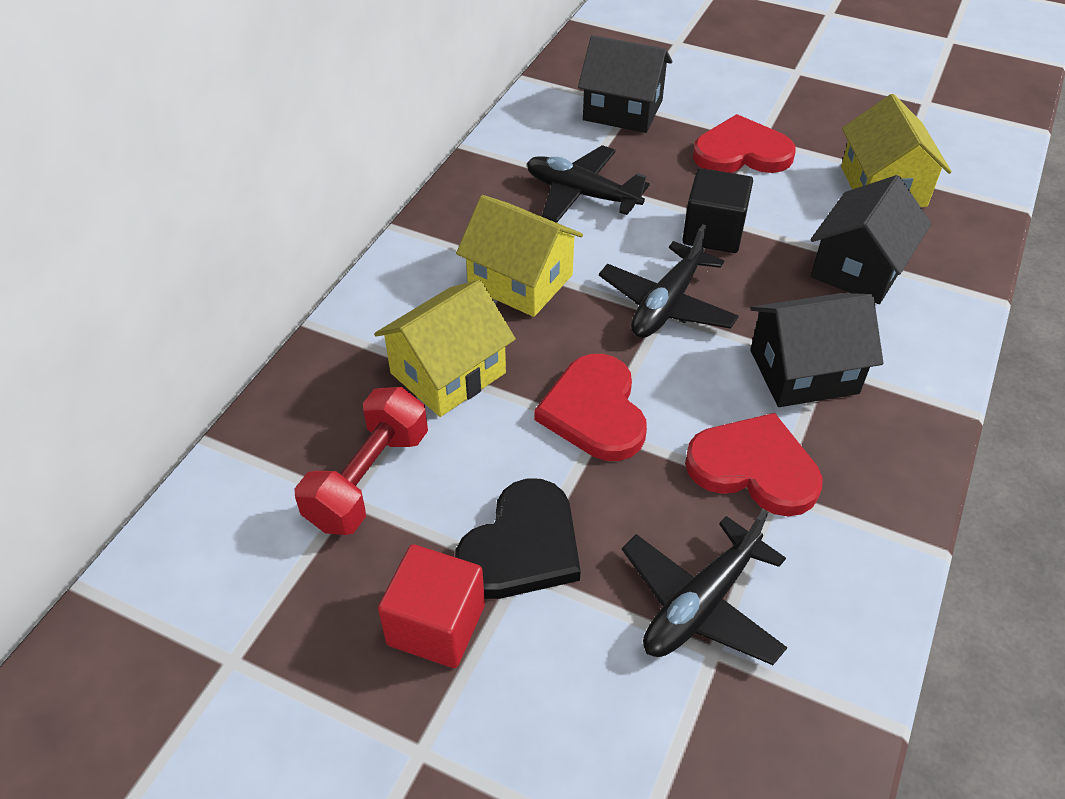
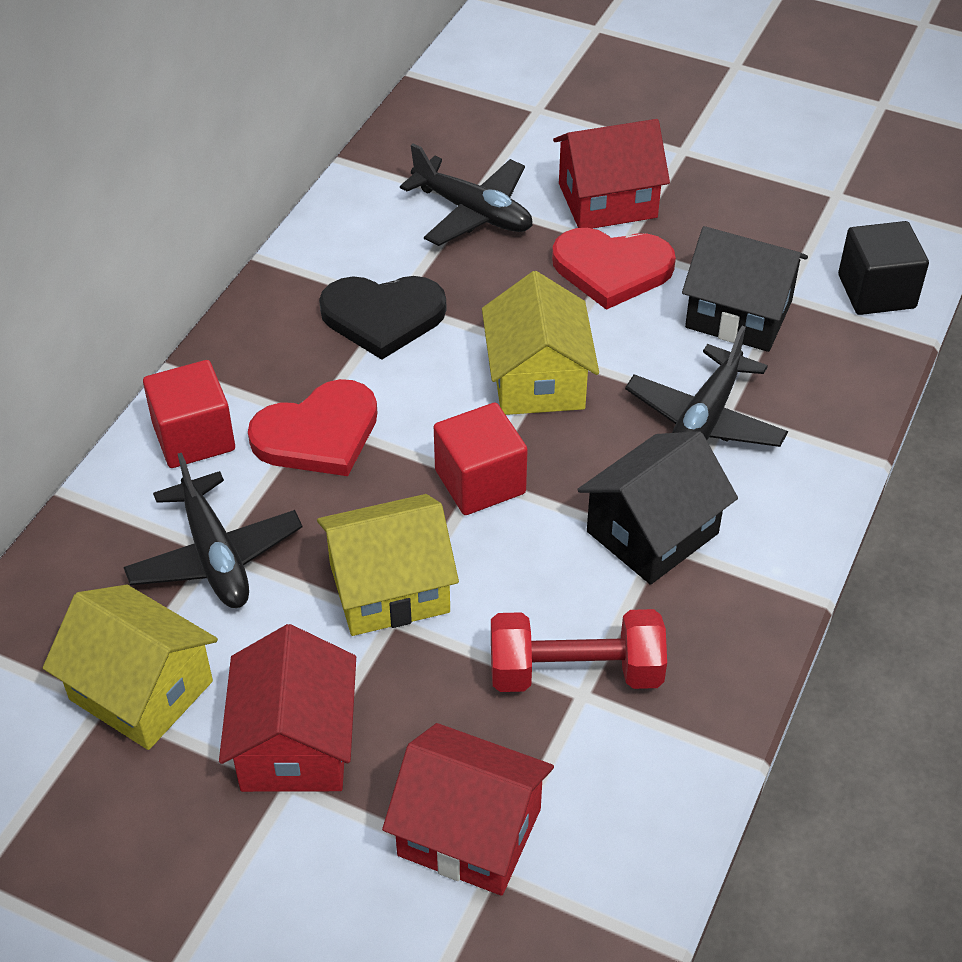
black house: [578,35,672,133] [750,293,883,407] [810,175,931,304] = 3 -> [577,431,738,585] [682,226,808,352] = 2
red cube: [378,544,485,668] = 1 -> [143,360,235,468] [434,402,528,515] = 2
red heart: [534,354,647,461] [685,413,823,517] [693,114,796,173] = 3 -> [248,379,378,476] [552,228,676,310] = 2
red house: none = 0 -> [219,624,356,792] [382,723,554,896] [553,119,670,229] = 3

